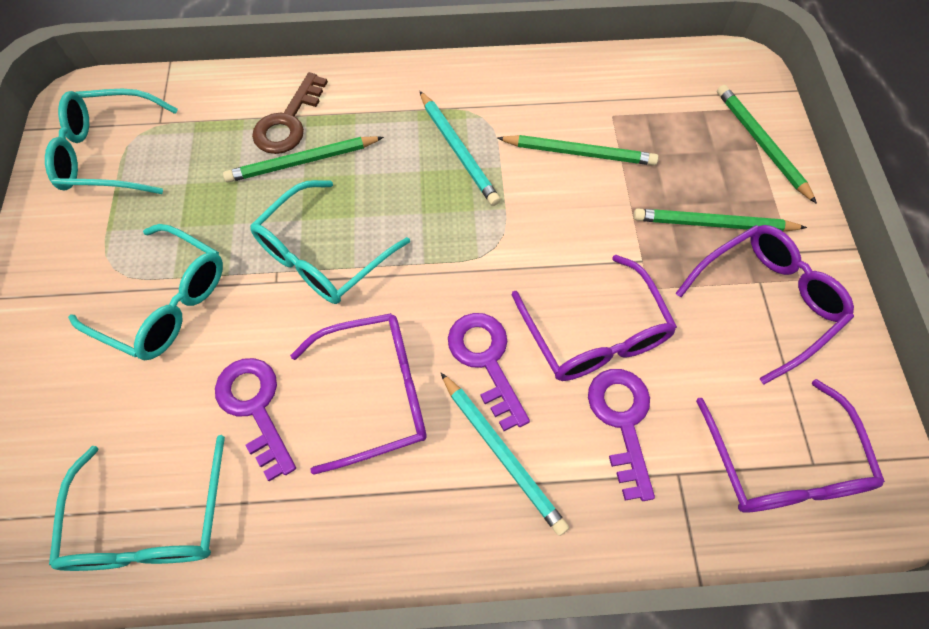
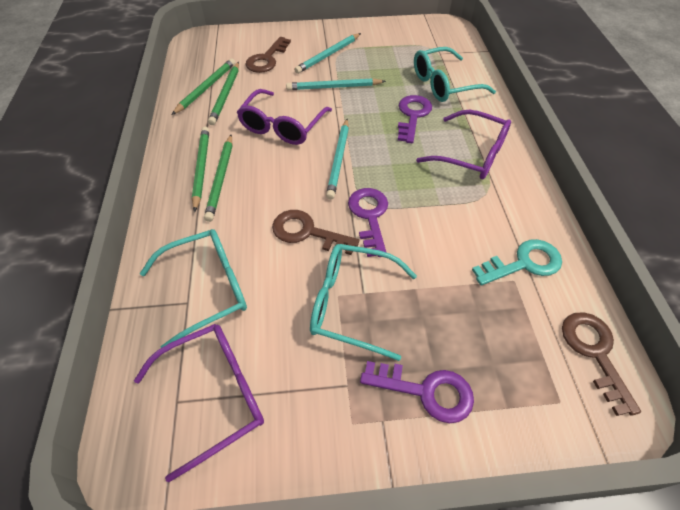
brown key: [252,72,328,154] = 1 -> [245,37,291,73] [272,210,359,255] [562,312,641,416] = 3
purple glasses: [290,313,427,475] [511,255,677,381] [676,225,854,384] [696,379,885,513] = 4 -> [134,324,264,482] [237,89,332,145] [416,110,511,179] = 3
turquoise glasses: [45,89,178,194] [49,435,225,571] [68,224,223,360] [250,180,410,304] = 4 -> [140,229,247,348] [310,244,417,361] [414,47,496,102] = 3
turquoise key: none = 0 -> [472,239,562,285] = 1
turquoise pencil: [420,91,501,206] [441,373,569,536] = 2 -> [286,78,386,90] [294,33,361,74] [326,119,349,200] = 3

